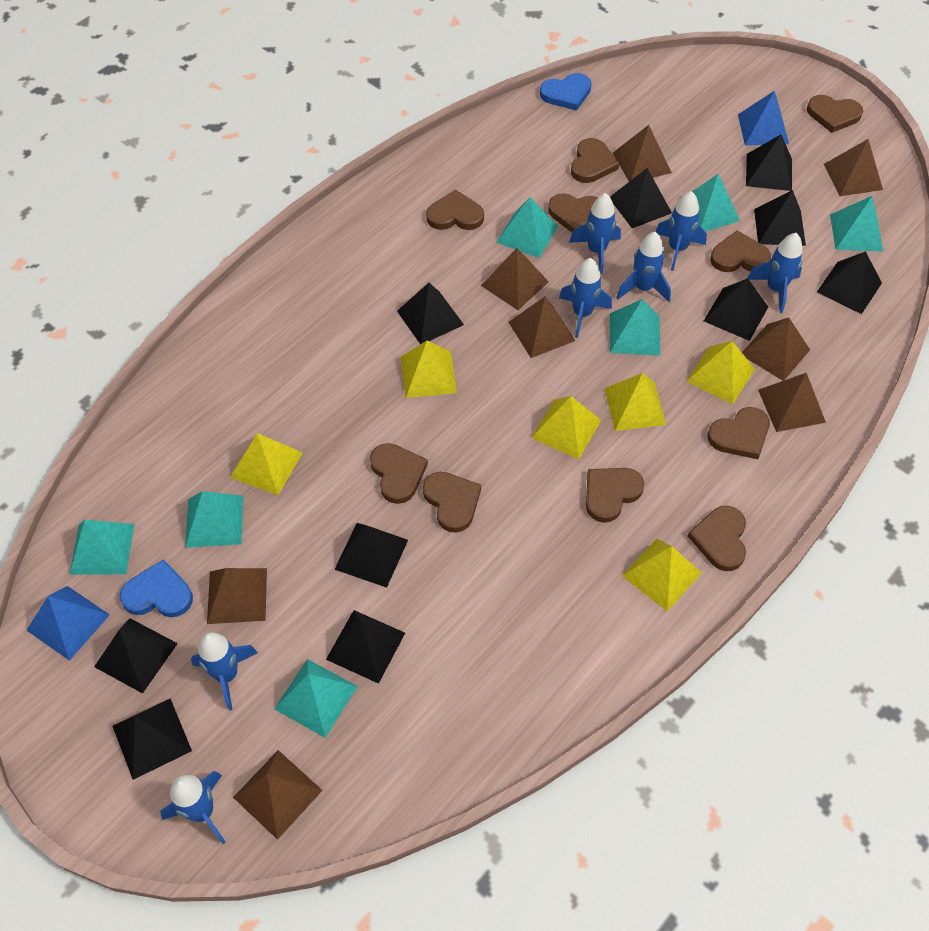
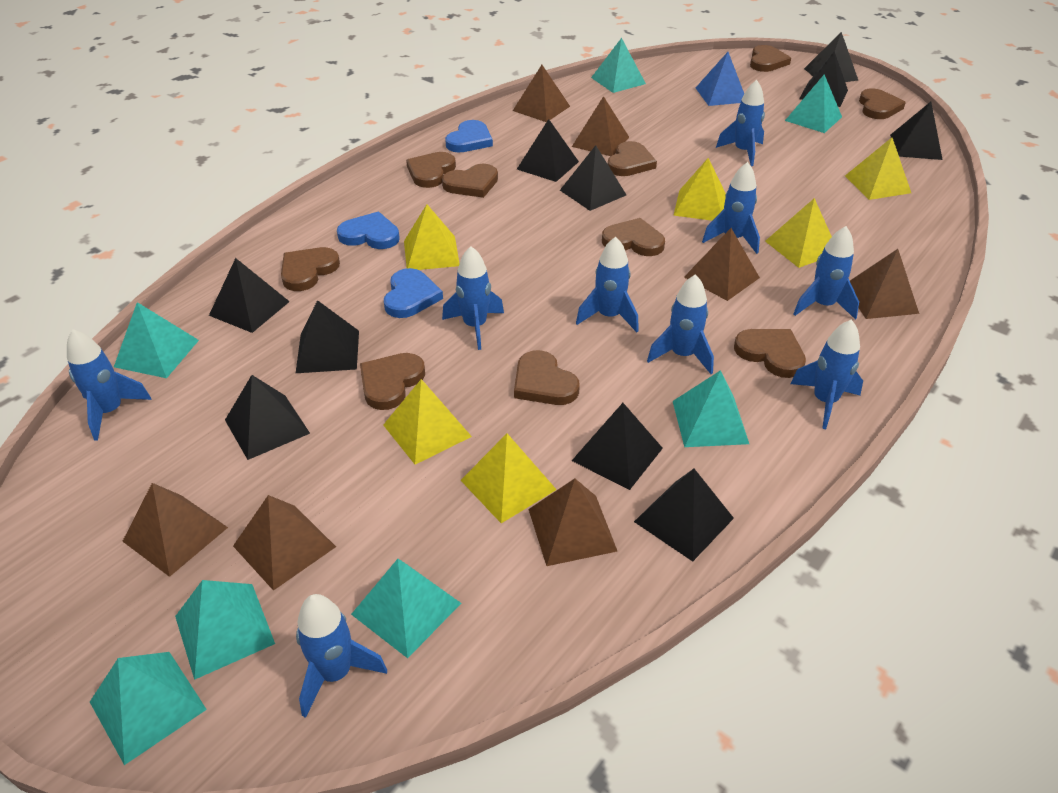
blue heart: [120,559,193,617] [540,73,592,111] = 2 -> [337,212,400,249] [384,268,443,318] [445,120,493,153] = 3
blue pyramid: [26,586,110,661] [738,91,789,145] = 2 -> [696,52,744,106] = 1
blue rocket: [161,771,226,844] [191,632,258,711] [559,258,612,338] [569,193,621,274] [616,232,671,302] [655,191,707,271] [748,233,802,313] = 7 -> [67,329,152,441] [296,594,387,718] [442,246,504,350] [576,237,639,332] [647,274,714,374] [702,162,760,254] [716,80,765,166] [790,319,863,429] [793,226,859,320] = 9
brown pyramid: [207,568,267,624] [233,750,323,840] [481,248,549,310] [509,297,575,358] [613,125,672,181] [742,318,810,381] [758,373,826,432] [824,139,883,196] = 8 -> [122,483,228,577] [233,495,336,591] [513,65,570,122] [528,479,617,566] [572,96,629,156] [684,228,760,301] [850,249,919,319] = 7

